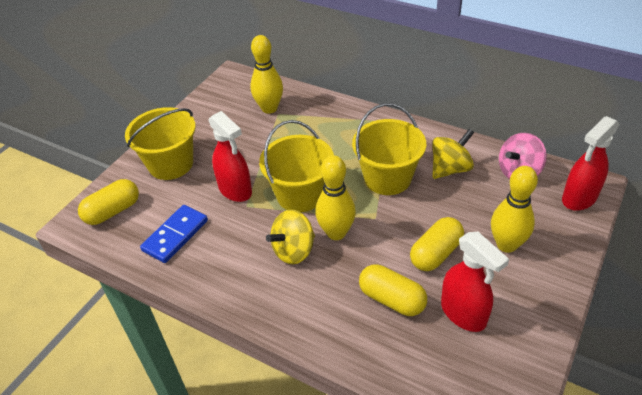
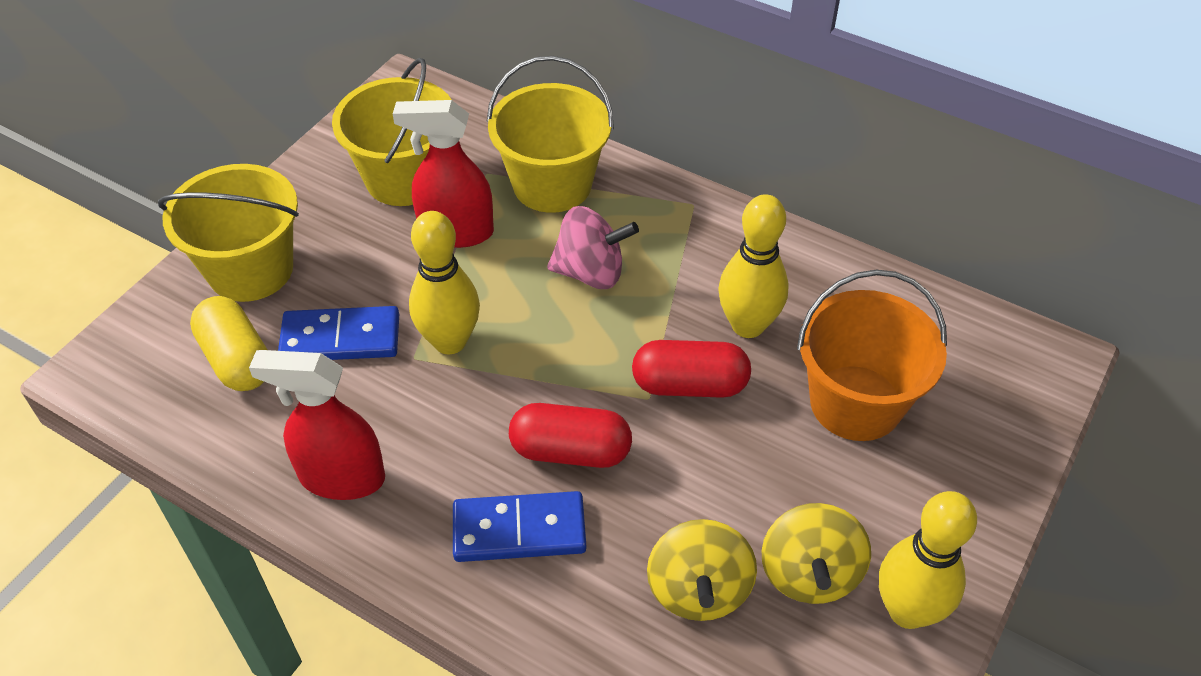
blue domino: [140,205,208,263] = 1 -> [278,306,399,360] [453,491,586,562] = 2
orange bucket: none = 0 -> [797,270,947,441] = 1
red capsule: none = 0 -> [509,403,632,468] [632,340,751,398] = 2
red spray bottle: [209,111,252,202] [441,232,509,332] [562,116,619,211] = 3 -> [249,350,385,500] [393,100,494,248] = 2
yellow capsule: [78,179,139,225] [359,264,427,316] [410,217,464,271] = 3 -> [190,296,268,391] = 1

